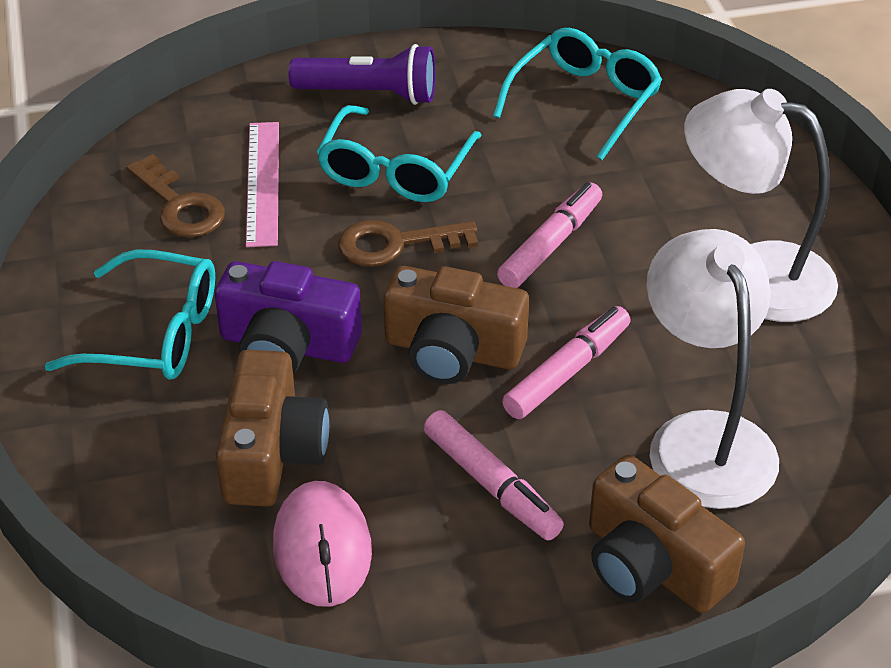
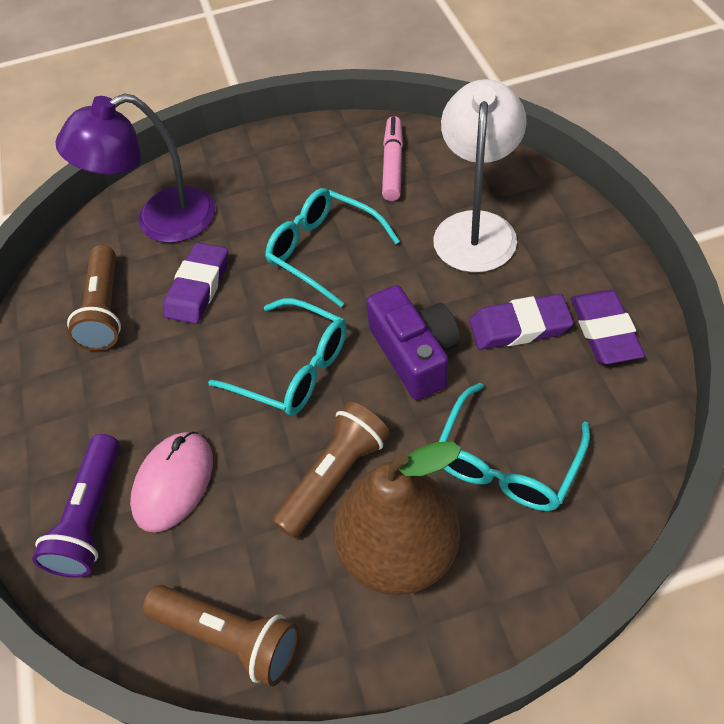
brown camera: [216,350,329,507] [384,266,529,384] [589,455,745,613] = 3 -> none = 0
brown flashlight: none = 0 -> [67,245,121,351] [143,585,299,687] [272,402,390,539] = 3
brown key: [126,154,225,238] [338,220,478,267] = 2 -> none = 0
brown pear: none = 0 -> [333,442,462,595] = 1
pink marker: [424,410,564,540] [497,182,602,288] [502,306,631,419] = 3 -> [382,116,403,201] = 1
pink ruler: [246,122,279,247] = 1 -> none = 0
purple eraser: none = 0 -> [163,243,228,324] [469,294,574,350] [571,290,645,364] = 3
purple lamp: none = 0 -> [56,93,215,243] = 1
white lamp: [646,229,779,509] [684,89,838,322] = 2 -> [433,79,527,273] = 1

